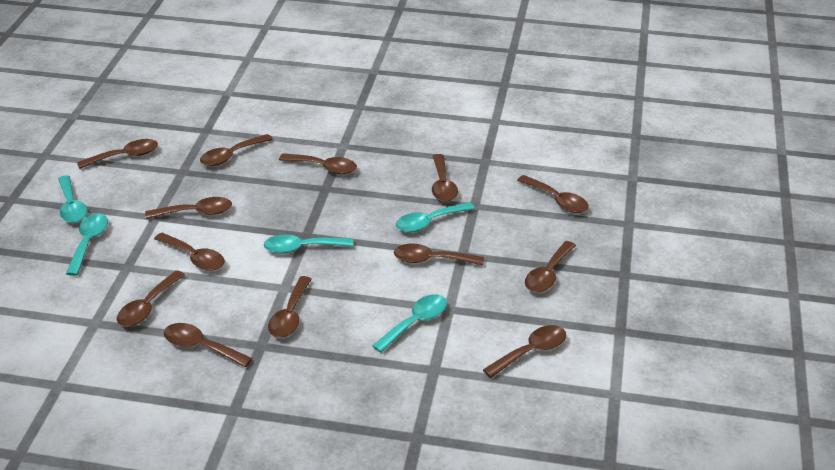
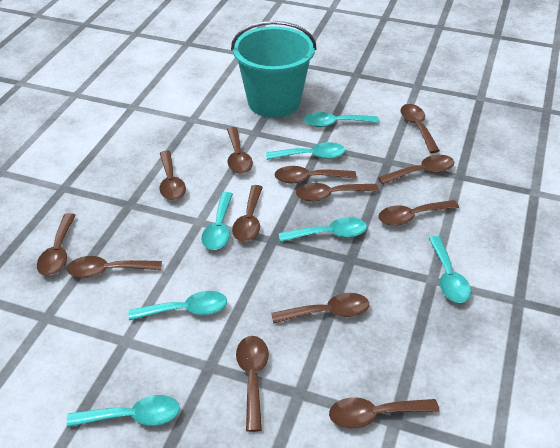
turquoise bucket: none = 0 -> [231,21,317,118] = 1
turquoise spoon: [58,175,87,223] [66,213,108,276] [264,234,353,254] [372,294,447,353] [396,202,475,232] = 5 -> [67,395,180,427] [128,291,227,320] [201,192,233,250] [266,142,345,160] [278,217,367,242] [304,112,379,127] [428,236,471,303] = 7

